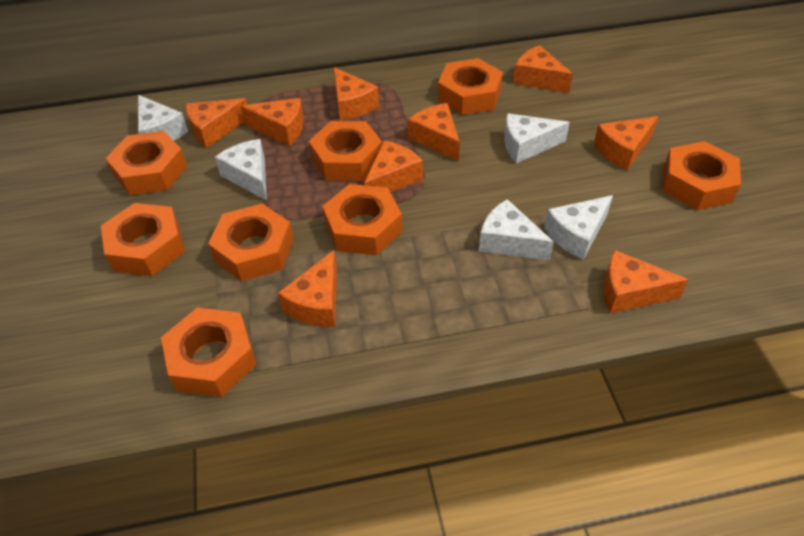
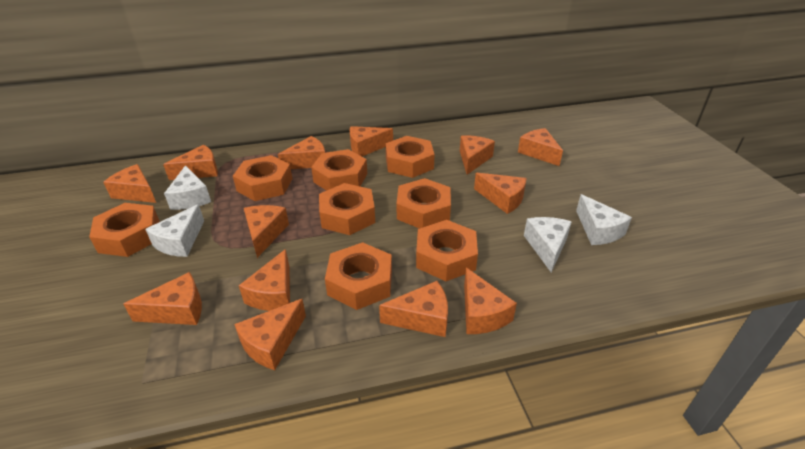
orange cheese: [186,98,247,148] [240,98,304,146] [278,250,337,327] [333,67,379,121] [364,140,423,192] [408,103,460,161] [513,45,573,93] [594,116,658,170] [603,250,689,313] = 9 -> [103,164,156,203] [123,272,202,325] [163,145,218,180] [234,299,306,370] [239,249,290,311] [244,205,289,258] [278,136,325,169] [350,126,393,156] [379,281,448,337] [460,135,495,174] [464,268,517,334] [474,173,527,214] [518,128,563,166] = 13
white cheese: [138,95,188,141] [215,139,267,201] [479,199,554,261] [504,114,570,164] [544,195,613,260] = 5 -> [145,204,204,257] [164,165,211,210] [524,217,572,272] [576,194,632,245] = 4

